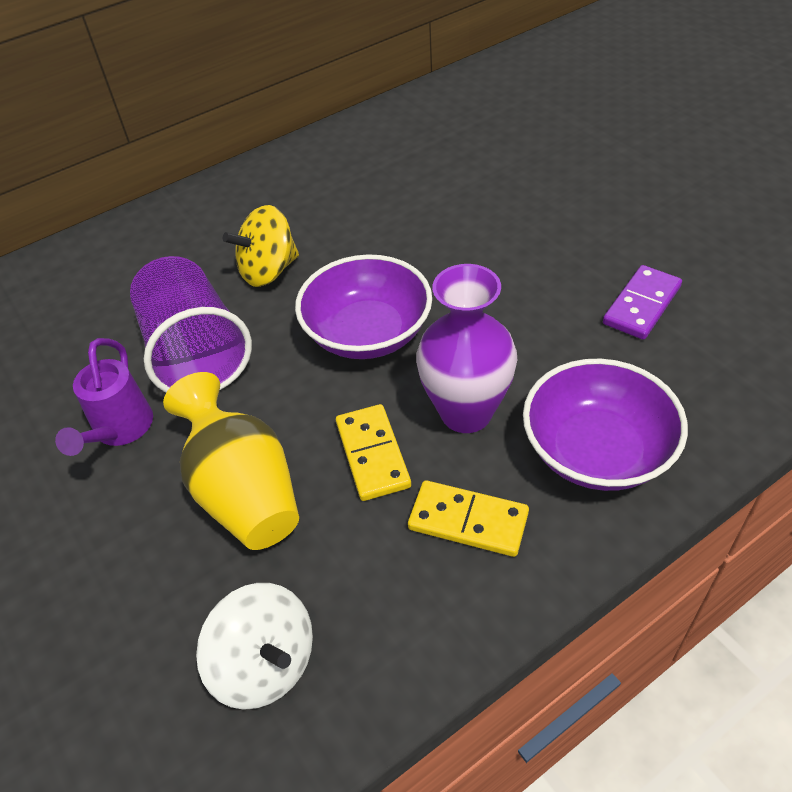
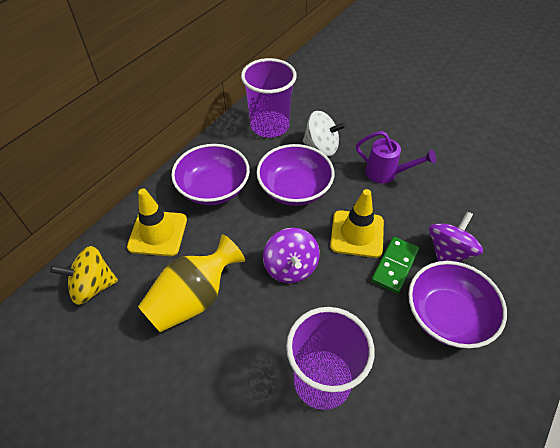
green domino: none = 0 -> [371,237,419,294] = 1
purple bowl: [295,254,432,359] [523,359,688,491] = 2 -> [171,144,250,205] [256,144,334,206] [408,261,507,349] = 3
purple cup: [130,256,252,392] = 1 -> [241,58,297,137] [286,307,375,410] = 2
purple domino: [603,265,682,340] = 1 -> none = 0
purple spinning top: none = 0 -> [263,228,320,283] [429,211,483,262] = 2
purple vase: [416,264,517,433] = 1 -> none = 0
yellow domino: [336,404,411,501] [408,480,529,557] = 2 -> none = 0
yellow traffic cone: none = 0 -> [127,188,187,256] [330,189,384,258] = 2

